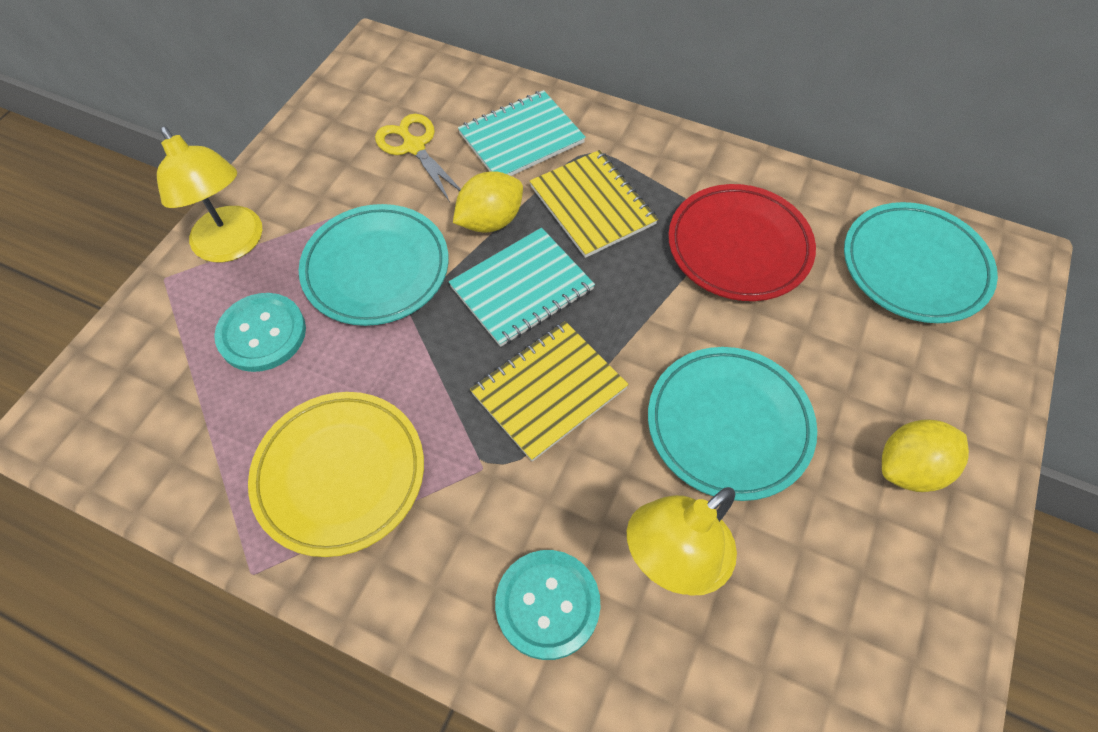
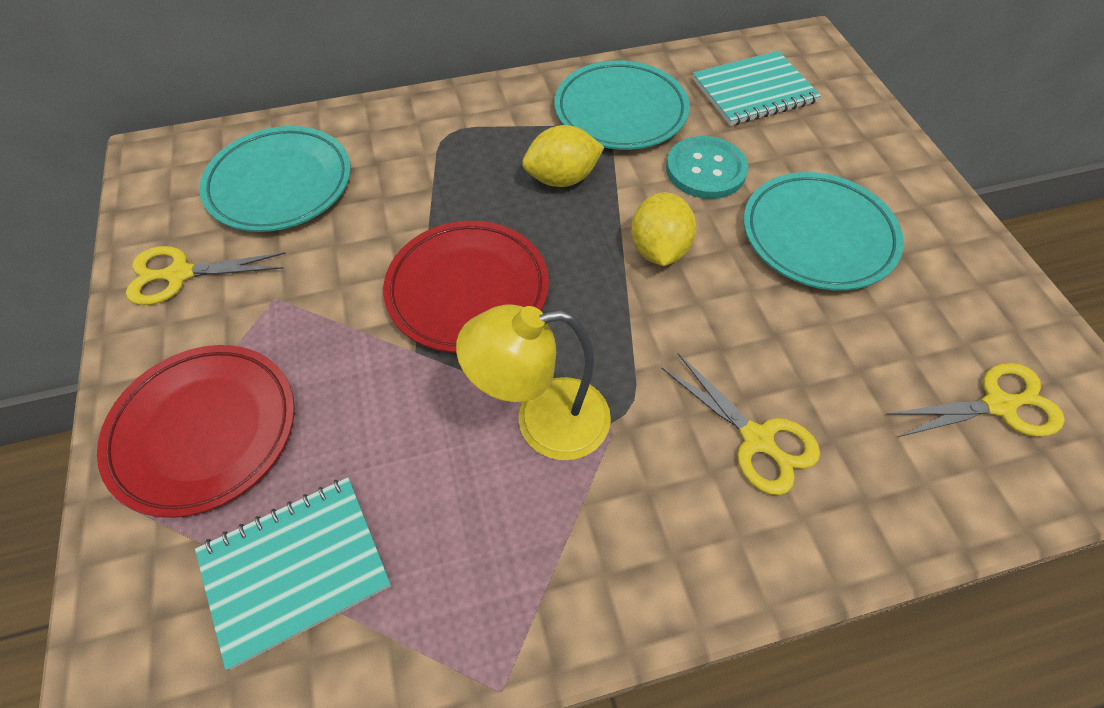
red plate: [668,184,816,301] = 1 -> [97,345,295,518] [383,221,549,353] = 2
turquoise button: [214,293,306,372] [495,550,601,660] = 2 -> [666,136,748,199] = 1
yellow lamp: [157,126,262,262] [627,487,737,596] = 2 -> [456,304,611,460] = 1
yellow notebook: [470,321,629,461] [530,150,658,258] = 2 -> none = 0
yellow plate: [248,392,424,557] = 1 -> none = 0
yellow scissors: [375,114,461,202] = 1 -> [126,246,286,305] [661,353,820,495] [887,363,1065,437] = 3

